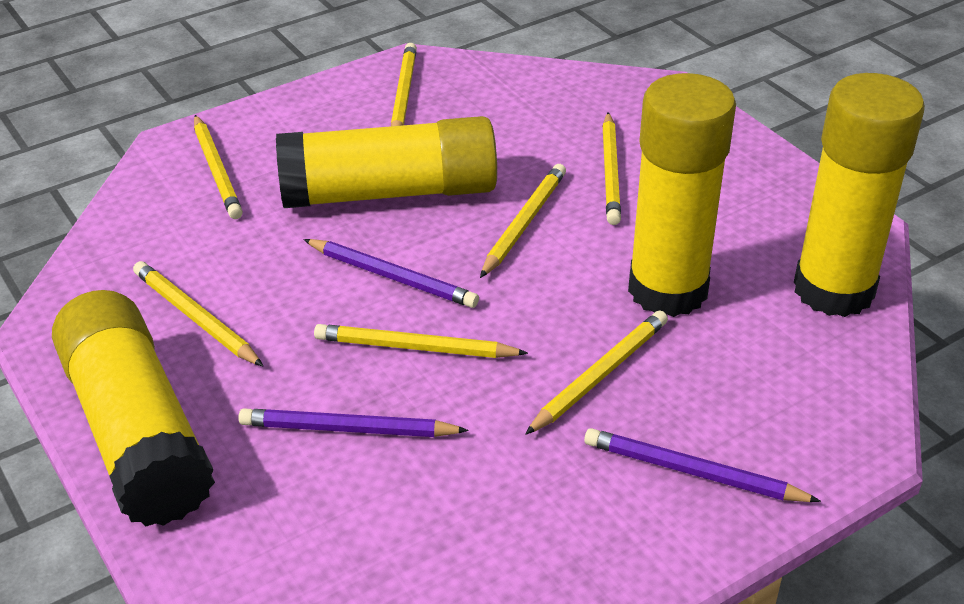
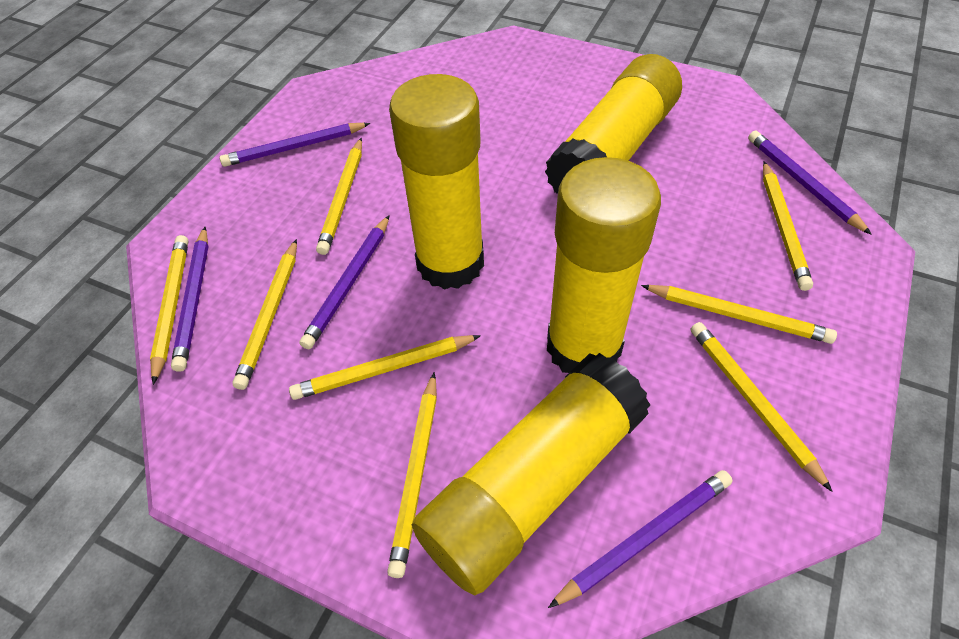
purple pencil: [238,408,469,437] [303,239,479,308] [584,428,821,502] = 3 -> [171,227,209,372] [220,123,370,167] [299,215,390,349] [548,470,732,608] [748,131,872,235] = 5
yellow pencil: [133,261,263,366] [194,115,243,219] [314,324,528,358] [391,43,417,126] [480,164,566,278] [525,311,668,435] [602,112,621,225] = 7 -> [150,235,188,385] [232,239,297,390] [289,335,481,400] [316,138,362,255] [387,372,437,578] [641,285,837,344] [691,322,833,492] [763,161,813,291] = 8

